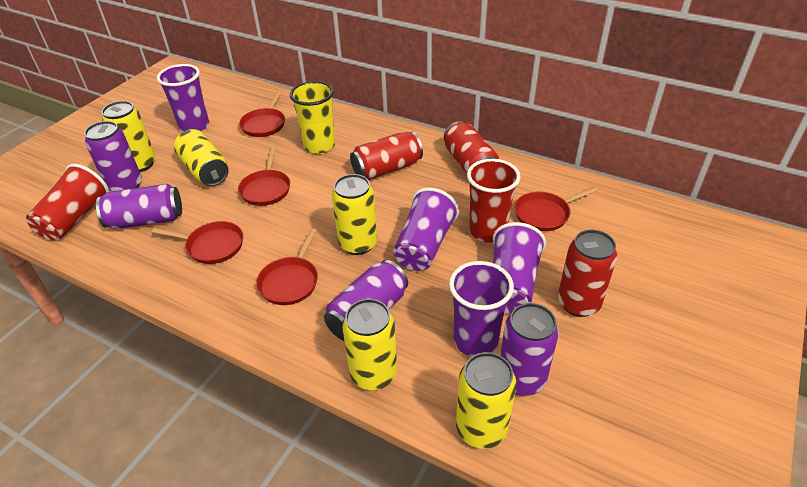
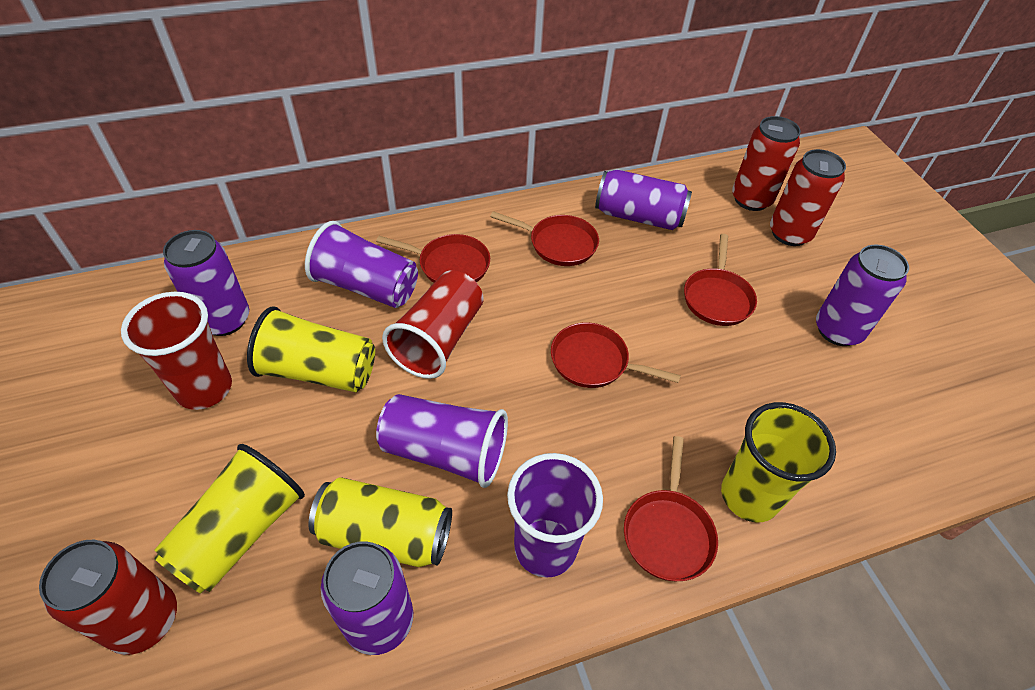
purple cup: [157,64,209,132] [393,188,459,271] [449,261,514,357] [493,222,546,313] = 4 -> [305,221,418,308] [376,394,508,488] [507,453,603,577] = 3
yellow can: [102,101,156,172] [174,129,228,186] [332,174,377,255] [342,299,397,390] [456,352,517,449] = 5 -> [309,477,452,567] = 1
yellow cup: [290,81,335,154] = 1 -> [154,444,305,593] [247,306,375,392] [721,402,836,522] = 3

